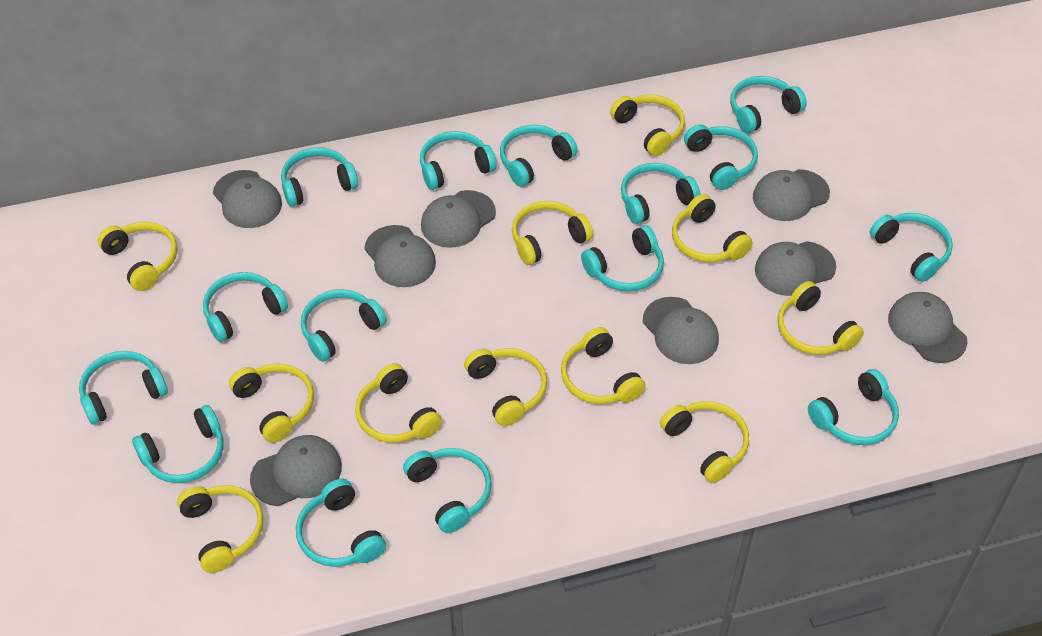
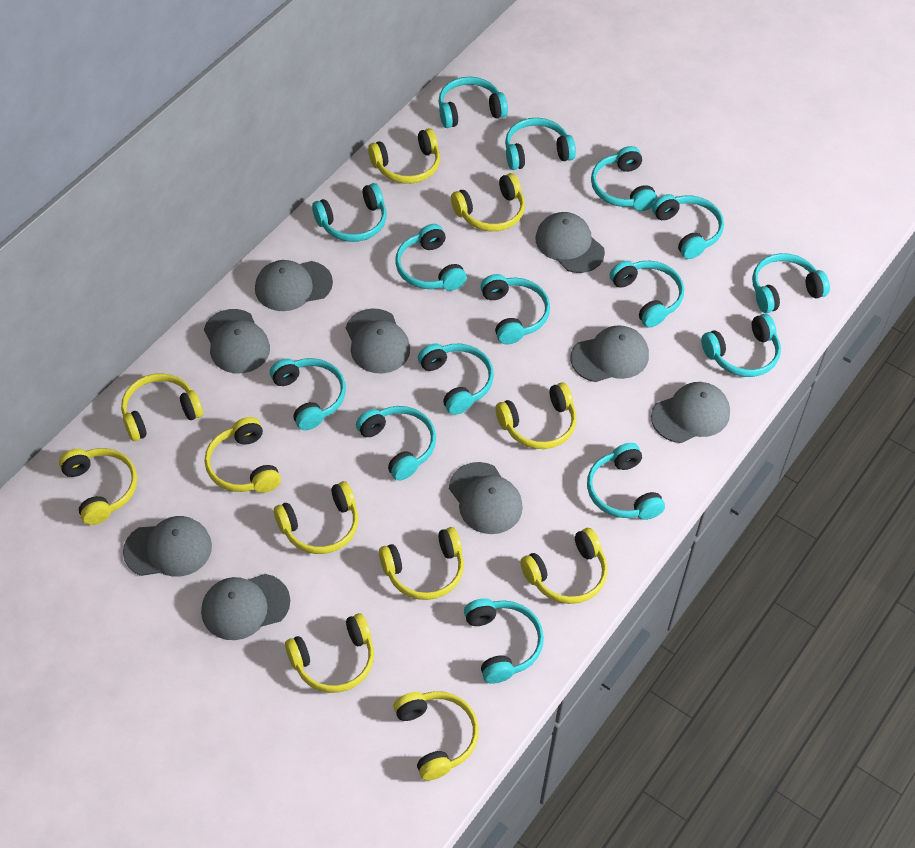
grey cap: [213,170,282,228] [250,435,342,506] [364,225,436,287] [421,190,496,248] [643,297,719,364] [753,169,830,221] [755,241,836,296] [888,292,967,363] = 8 -> [123,516,212,577] [201,574,290,640] [204,309,270,373] [255,260,333,311] [346,308,410,374] [449,462,523,534] [535,212,605,273] [570,325,649,382] [651,382,730,443] = 9

